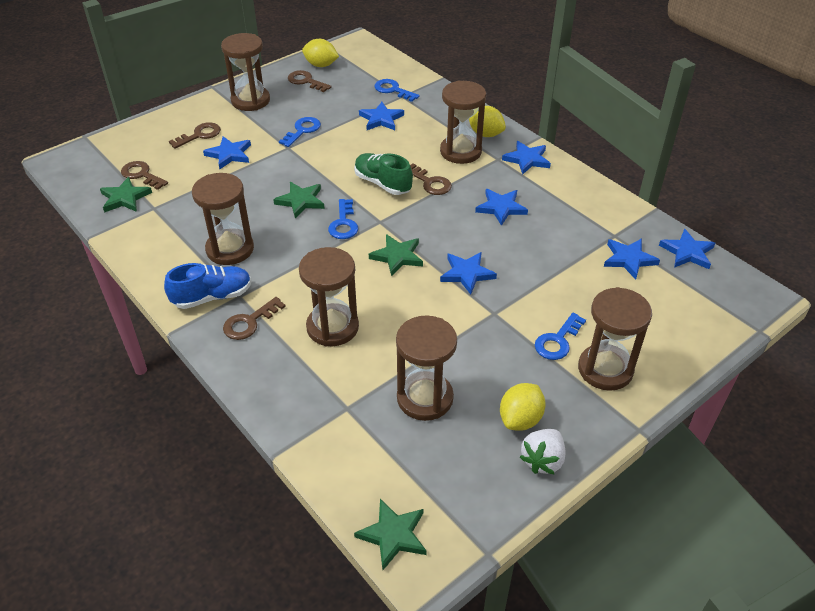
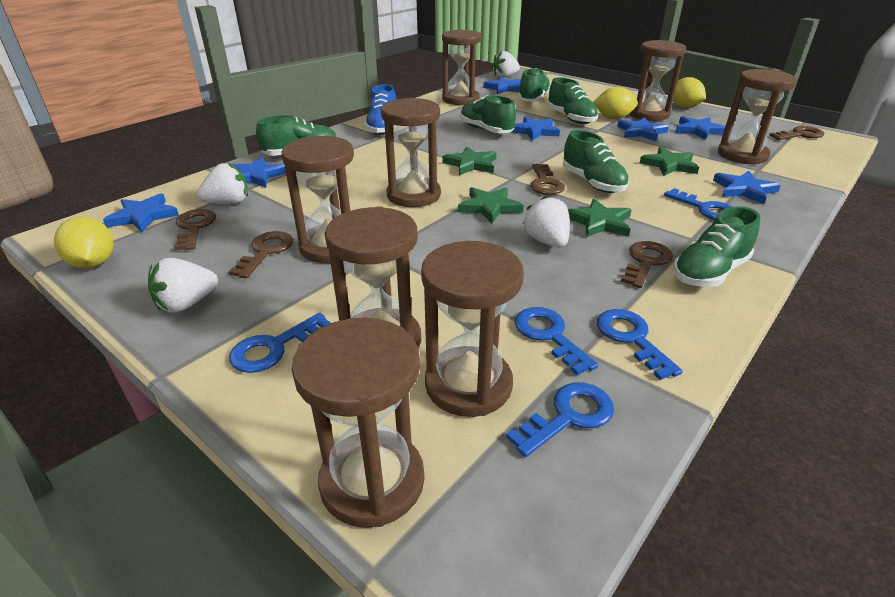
blue key: [279,117,321,147] [328,199,358,239] [374,79,420,102] [535,313,586,360] = 4 -> [229,313,331,373] [506,382,614,457] [515,307,598,375] [597,309,683,380] [664,188,733,220] = 5
brown hourglass: [192,173,254,265] [221,33,270,111] [299,247,359,346] [396,315,457,421] [440,81,486,164] [578,287,652,391] = 6 -> [281,135,354,263] [292,317,425,528] [325,206,421,348] [381,98,441,207] [421,241,524,417] [442,30,482,105] [629,40,686,121] [718,69,797,165] = 8
green shoe: [354,153,413,195] = 1 -> [256,115,337,156] [460,95,516,133] [518,68,551,102] [548,77,598,124] [563,130,629,193] [673,206,760,287] = 6
white strawberry: [520,429,566,475] = 1 -> [148,258,218,313] [197,163,248,204] [492,51,520,78] [523,195,570,247] = 4

